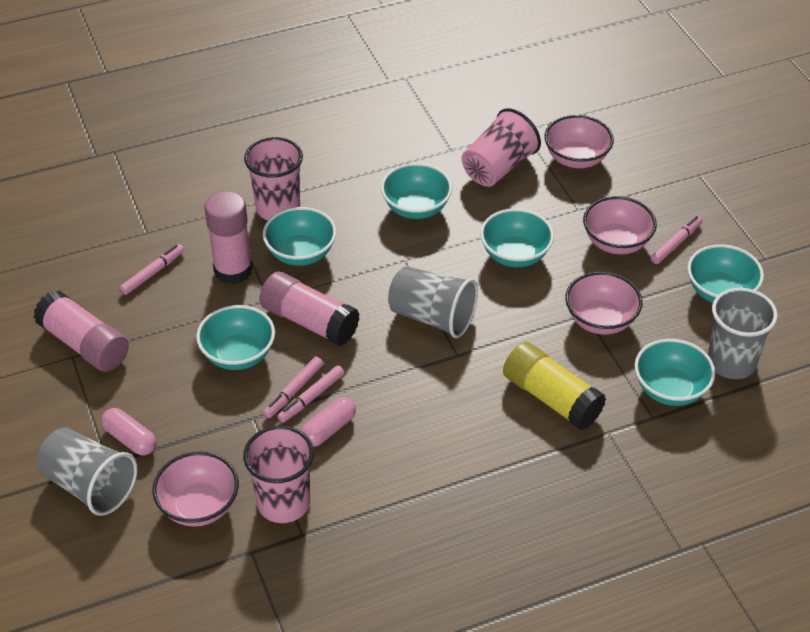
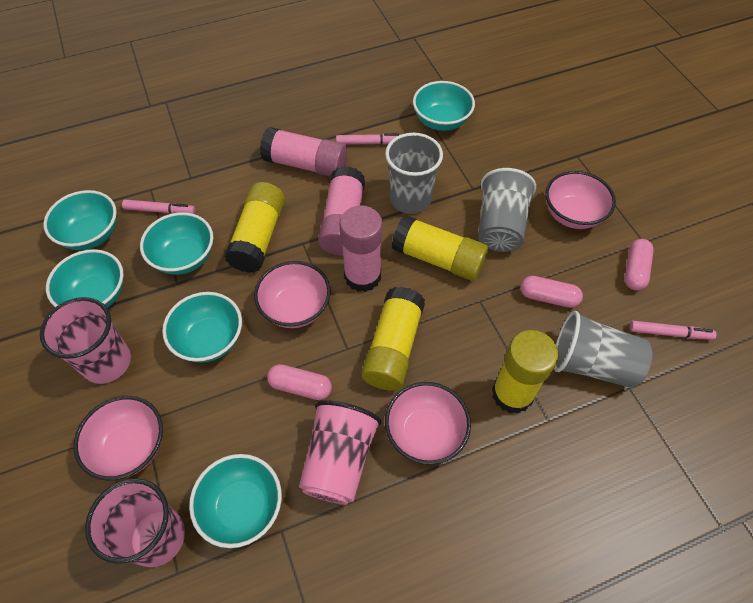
pink capsule: [101,408,156,455] [301,397,356,447] = 2 -> [267,364,332,400] [521,276,583,308] [625,239,654,291] = 3
pink marker: [120,244,184,295] [263,357,323,418] [277,365,344,423] [651,215,702,264] = 4 -> [122,199,195,214] [336,133,399,145] [629,321,717,340] = 3
yellow glue stick: [503,342,606,430] = 1 -> [224,182,285,273] [361,287,425,391] [392,215,488,281] [492,330,558,414] = 4

